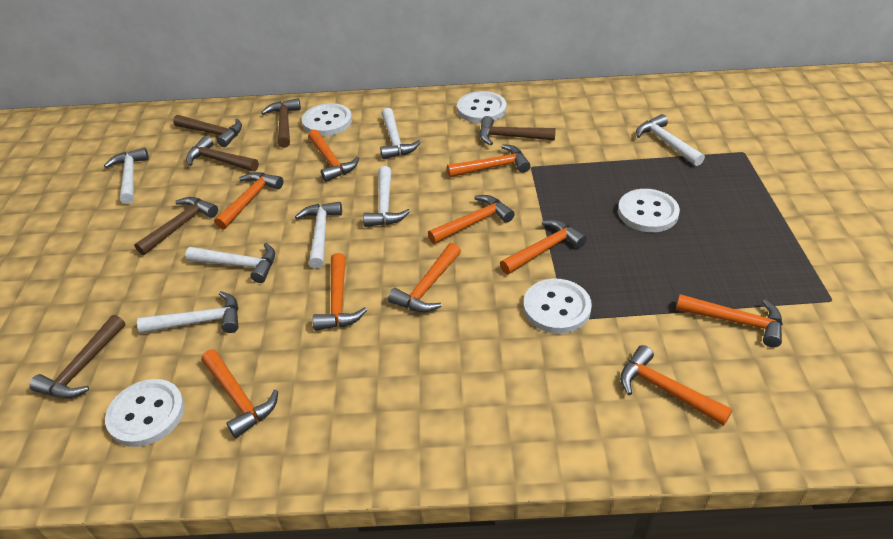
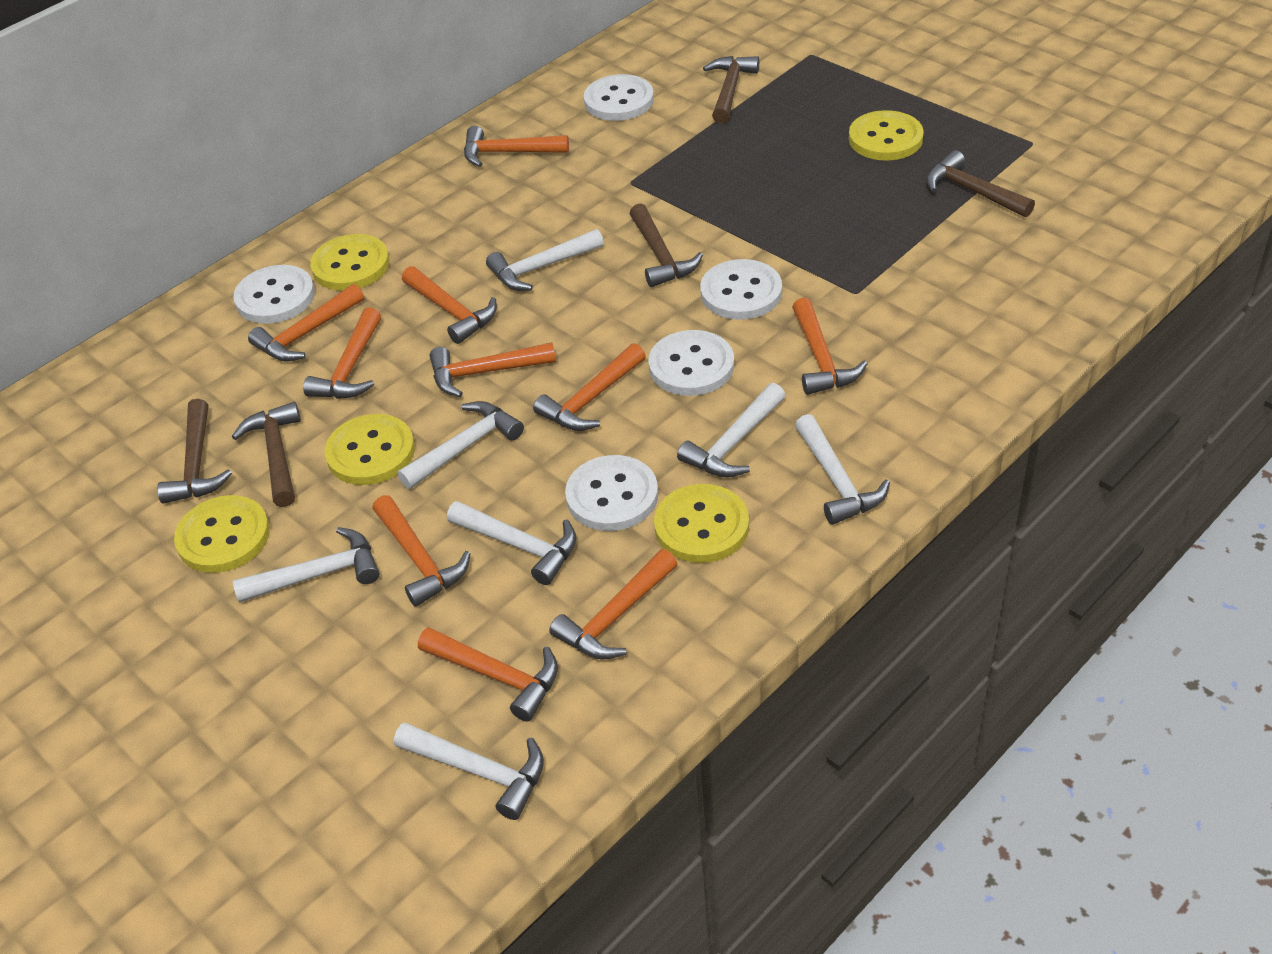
brown hammer: [29,315,125,399] [134,197,218,255] [173,115,242,147] [186,136,259,172] [261,98,301,148] [480,116,556,145] = 6 -> [157,399,232,504] [232,402,301,507] [629,203,703,287] [703,56,759,123] [926,150,1035,217] = 5
yellow button: none = 0 -> [174,495,270,573] [310,234,389,291] [325,414,415,485] [654,484,749,563] [849,110,924,161] = 5

